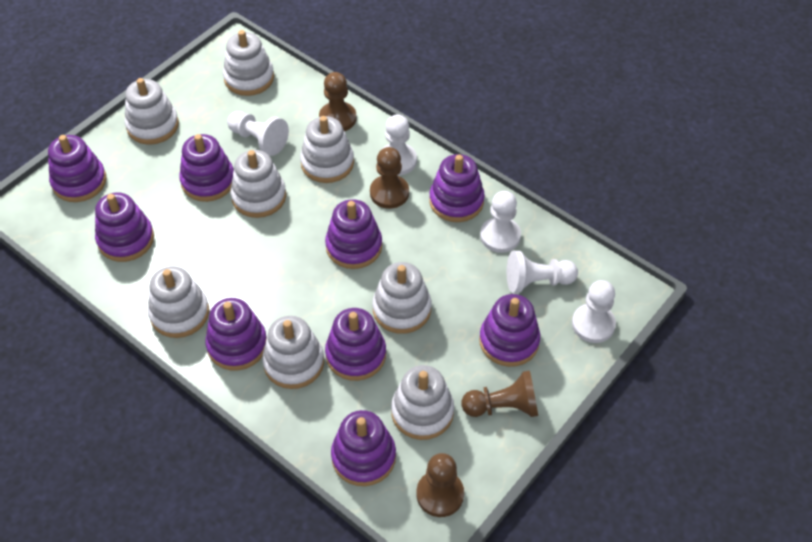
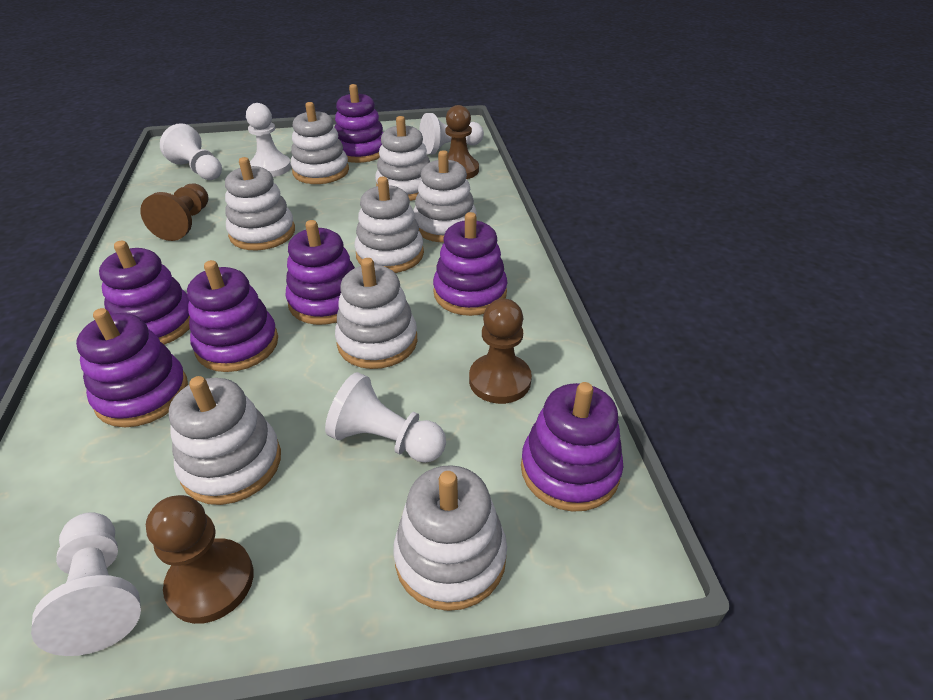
purple stacking toy: [48,135,106,202] [95,192,154,262] [179,134,234,202] [205,298,267,371] [325,199,382,269] [325,308,386,381] [331,410,396,486] [429,154,485,222] [479,294,540,367] = 9 -> [76,308,188,428] [99,241,190,345] [187,260,278,372] [286,220,355,325] [334,84,383,163] [433,212,507,316] [521,382,623,512] = 7

